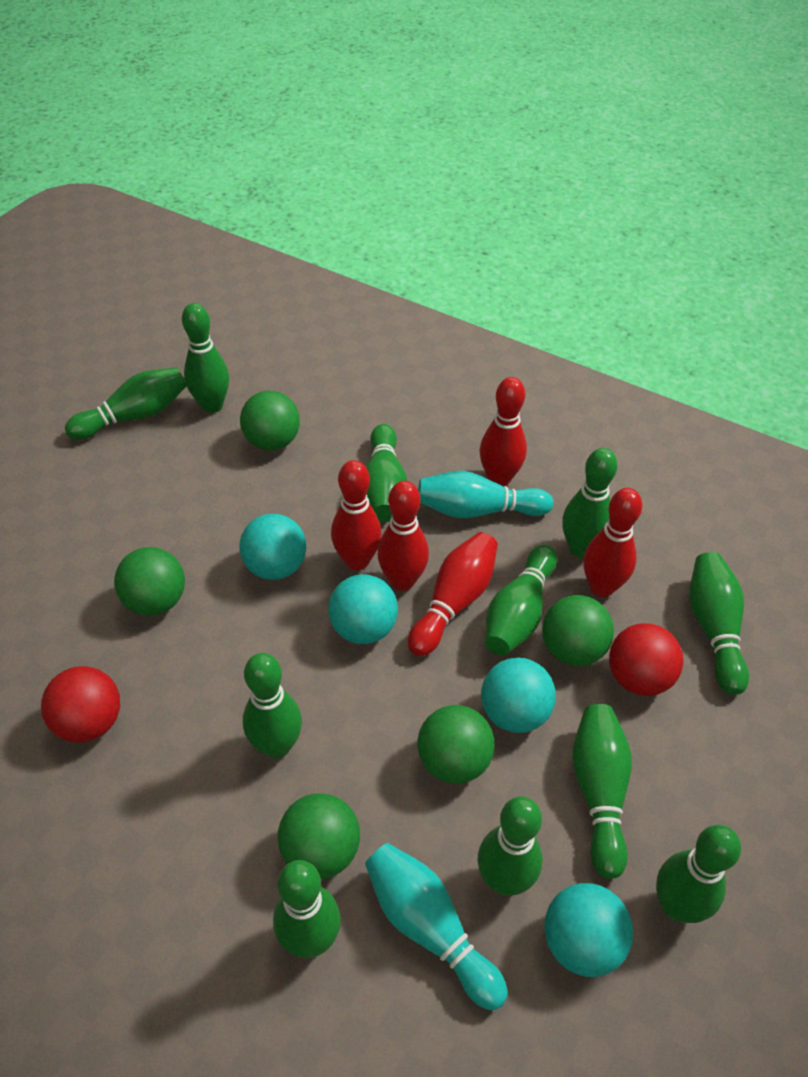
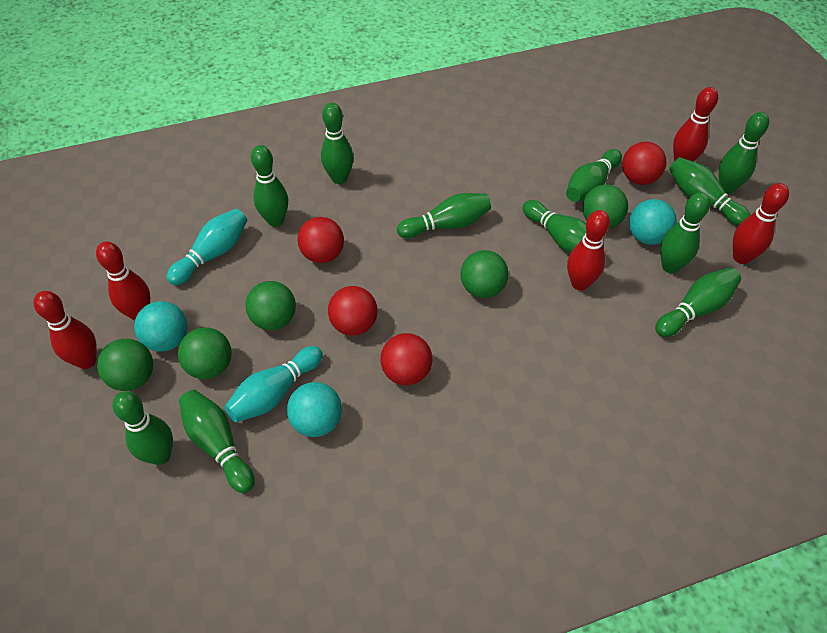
red ball: [41,666,120,743] [609,623,684,696] = 2 -> [298,217,344,263] [328,286,378,336] [380,333,432,385] [622,142,667,185] = 4
turquoise ball: [240,514,306,580] [328,574,398,644] [481,658,556,733] [544,883,633,977] = 4 -> [134,301,188,352] [287,382,342,437] [629,199,677,245] = 3

